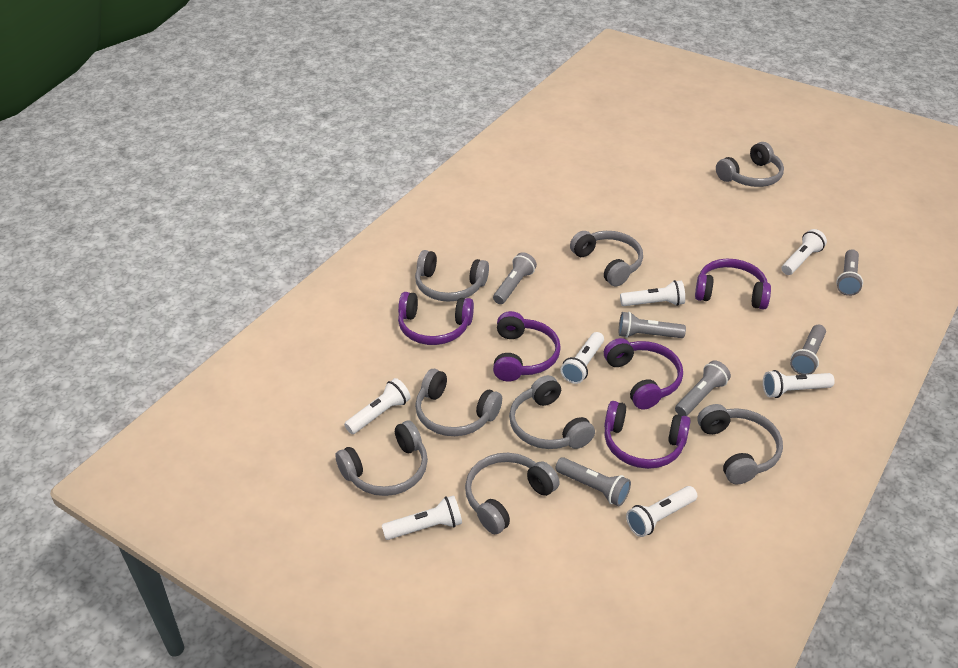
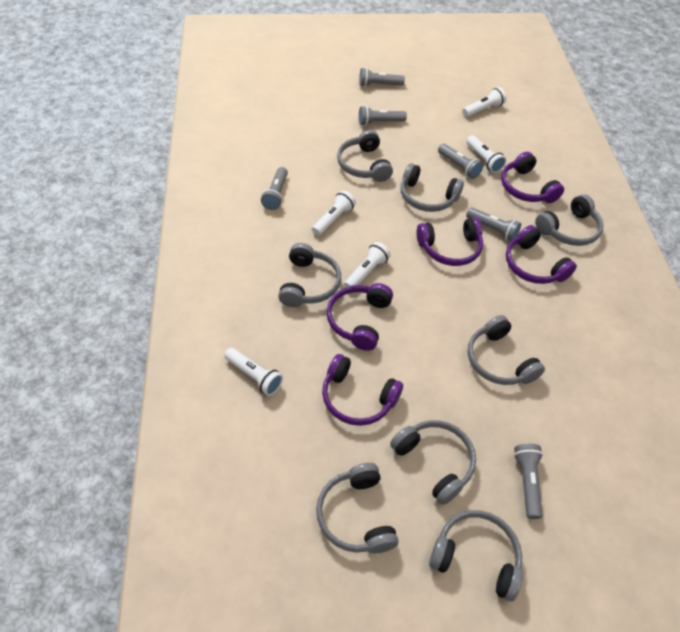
white flashlight: [344,378,411,434] [382,495,462,540] [561,332,604,384] [620,280,685,306] [626,486,697,537] [763,370,835,398] [782,229,827,275] = 7 -> [224,348,283,396] [312,190,356,236] [344,242,391,287] [462,87,506,117] [466,135,506,173] = 5

